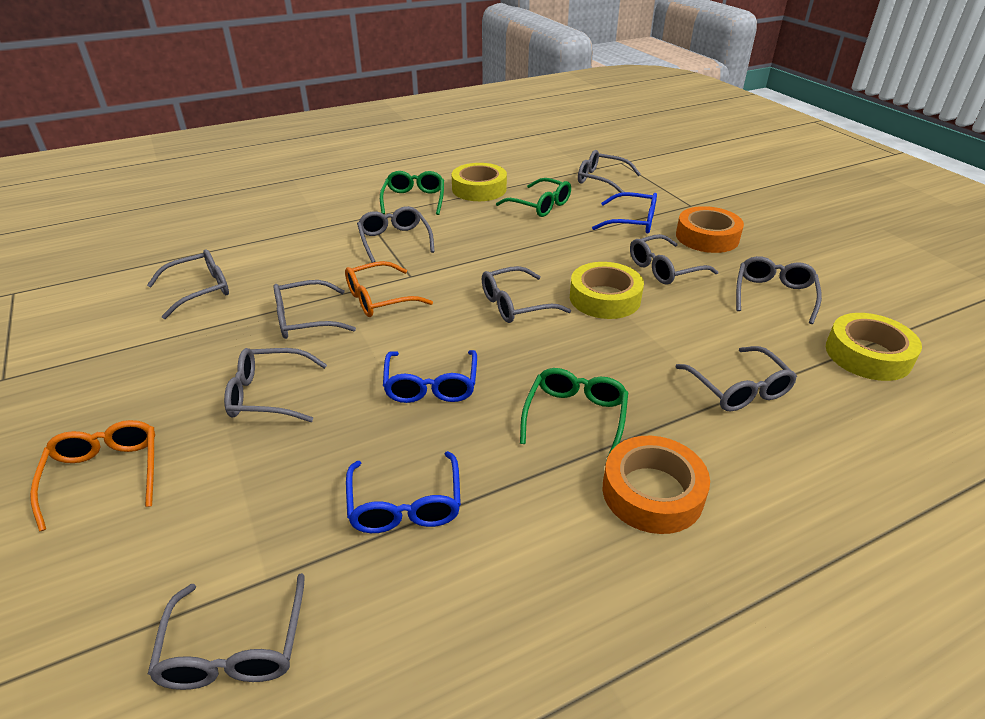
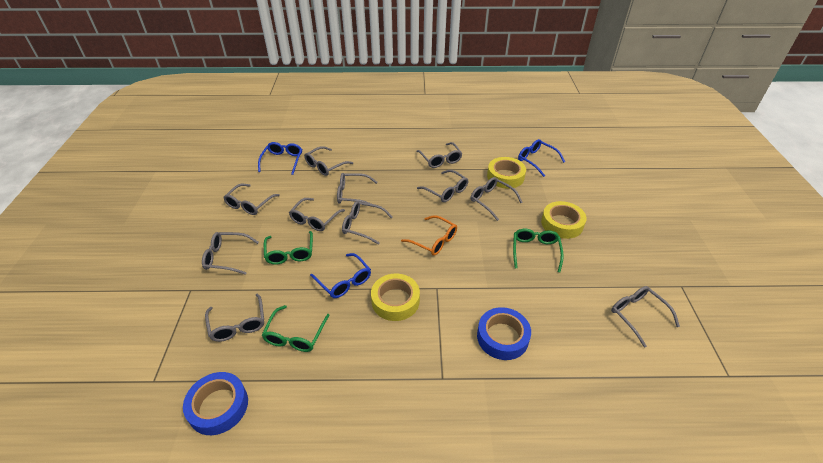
blue tape: none = 0 -> [183,372,248,435] [477,307,531,360] = 2
grey glasses: [147,250,229,319] [148,573,305,690] [224,348,327,422] [274,280,356,339] [357,206,435,263] [482,266,571,323] [578,150,641,193] [630,234,718,285] [675,346,797,412] [736,256,822,324] = 10 -> [202,232,259,275] [205,293,264,342] [223,184,280,215] [289,198,345,231] [304,146,353,176] [337,173,378,204] [342,201,393,245] [416,142,462,168] [417,170,469,202] [470,177,523,221] [611,286,680,348] = 11
orange glasses: [30,420,155,532] [345,261,433,317] = 2 -> [401,215,457,256] = 1
orange tape: [603,436,710,534] [676,206,744,253] = 2 -> none = 0

